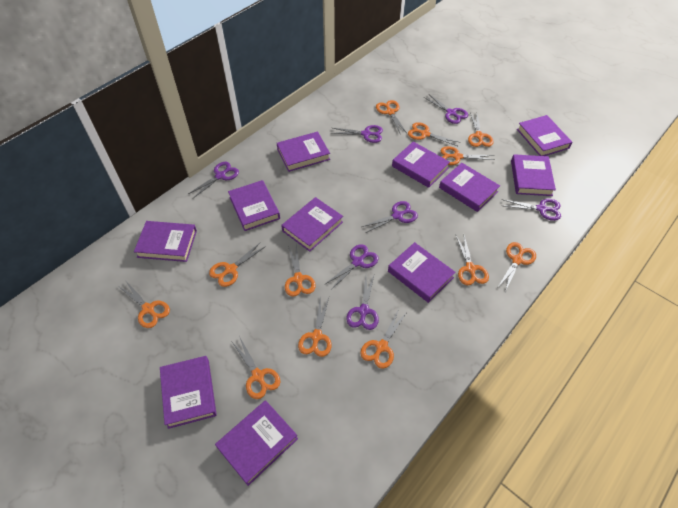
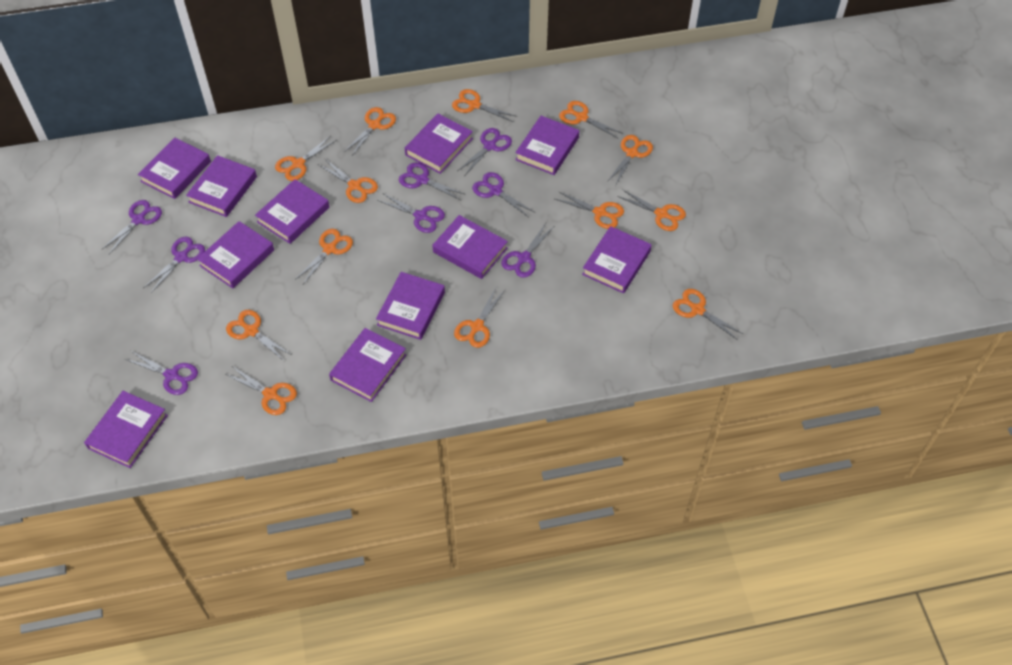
orange scissors: [118,280,170,328] [209,242,266,287] [231,336,280,399] [285,245,316,297] [298,295,331,357] [360,309,407,369] [376,100,407,133] [408,122,459,146] [440,146,494,165] [456,235,489,285] [468,113,494,147] [497,242,536,292] = 12 -> [225,366,297,415] [226,310,292,362] [275,136,336,181] [295,229,353,284] [319,158,378,203] [344,107,396,155] [452,89,517,122] [454,288,505,348] [555,191,624,229] [559,101,623,139] [607,135,653,186] [617,189,686,231] [673,289,743,340] = 13
purple scissors: [188,162,239,198] [324,244,378,290] [332,125,383,143] [346,273,379,330] [362,201,418,233] [424,94,468,124] [502,199,561,221] = 7 -> [101,200,162,254] [125,351,198,395] [143,237,205,293] [377,193,445,233] [399,163,466,200] [457,128,512,175] [472,172,534,217] [501,223,554,278] = 8

